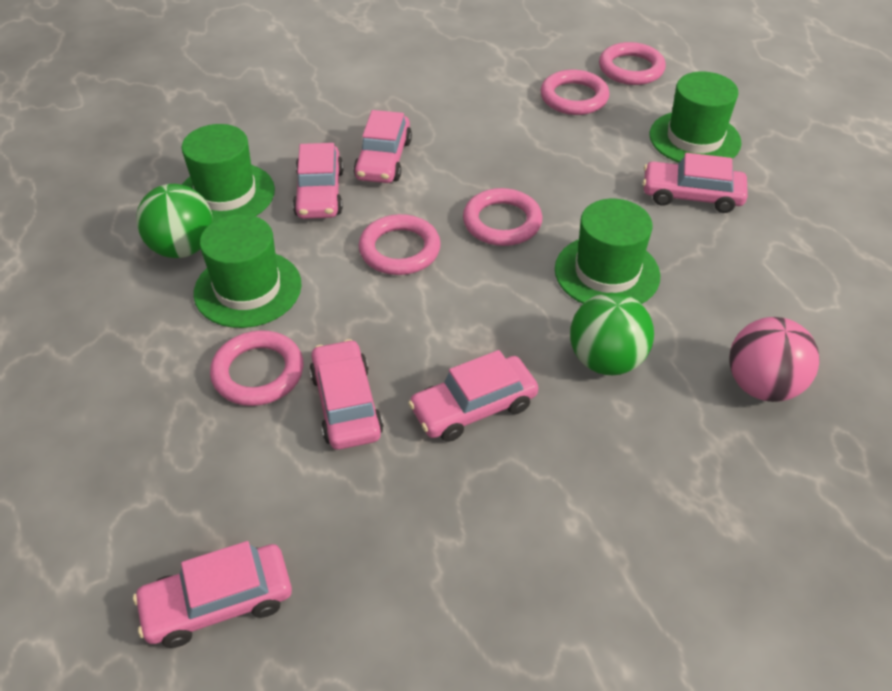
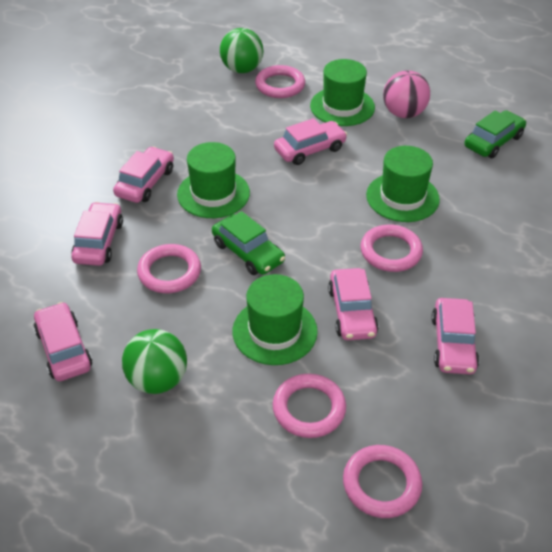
green car: none = 0 -> [212,211,285,275] [464,110,526,158] = 2

